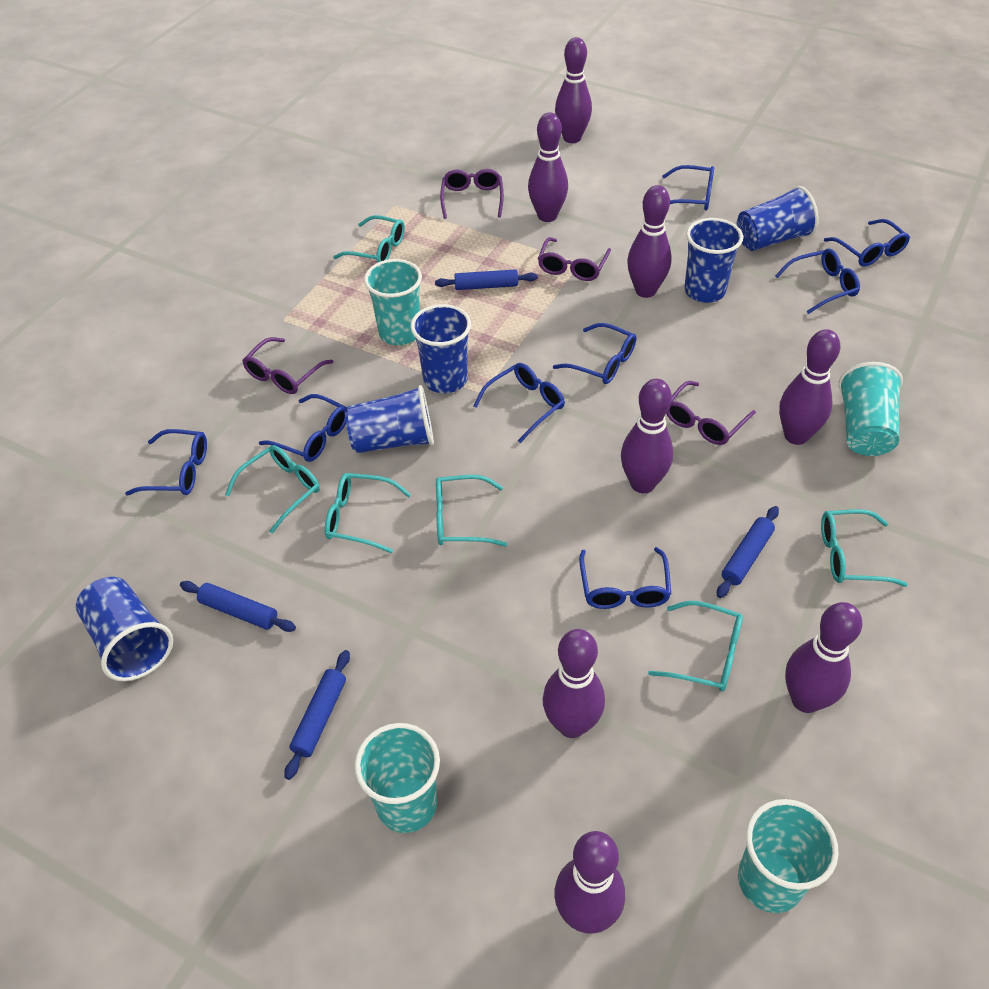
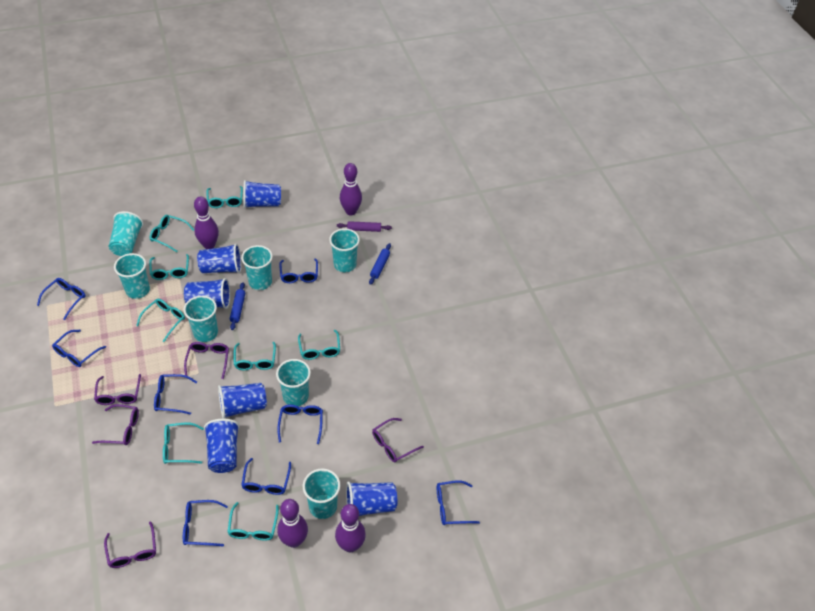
blue cup: [76,577,173,681] [345,385,434,453] [411,304,471,393] [684,218,743,303] [736,186,819,251] = 5 -> [184,278,230,309] [197,244,242,273] [204,419,240,473] [218,383,267,419] [243,180,281,208] [346,481,397,516] = 6
blue rolling pin: [180,581,296,632] [284,650,350,780] [435,269,538,290] [717,506,779,598] = 4 -> [230,282,245,330] [369,243,391,285] = 2
purple bowling pin: [528,112,568,222] [543,629,605,738] [554,831,625,934] [555,37,592,143] [621,379,673,493] [627,185,672,298] [779,329,840,445] [785,602,862,713] = 8 -> [194,196,219,249] [277,499,308,548] [335,504,366,552] [340,163,362,215] = 4
purple glasses: [242,337,333,394] [440,169,504,219] [538,237,611,281] [666,381,756,445] = 4 -> [92,404,139,445] [94,374,141,405] [104,521,156,568] [184,342,229,379] [372,418,424,463] = 5
purple rolling pin: none = 0 -> [337,221,392,232] = 1
turquoise cup: [355,723,440,833] [364,259,422,345] [738,799,839,913] [838,362,903,456] = 4 -> [109,211,143,256] [114,253,150,299] [183,296,218,342] [241,245,273,290] [276,359,311,406] [303,468,340,519] [329,228,360,272] = 7
turquoise glasses: [225,445,320,534] [325,473,411,553] [333,215,405,263] [436,475,507,546] [648,601,743,691] [821,509,908,587] = 6 -> [136,299,185,342] [149,254,189,280] [150,215,194,252] [163,423,204,464] [206,186,243,208] [227,502,279,541] [234,342,276,370] [298,330,340,360] = 8

